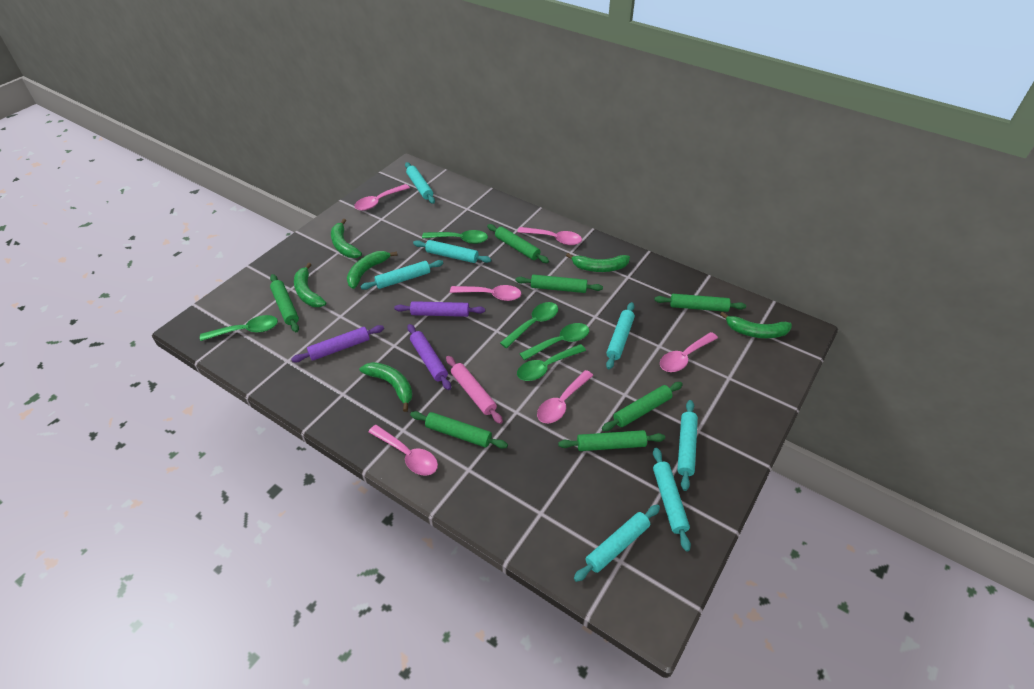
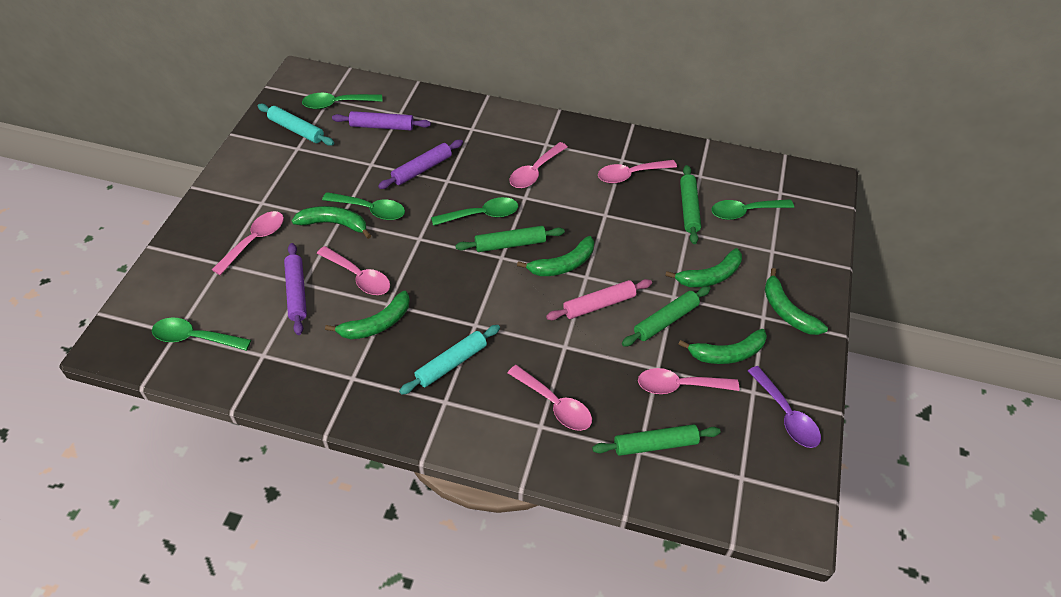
green rolling pin: [270,274,299,332] [410,411,508,449] [487,224,549,263] [516,275,603,293] [558,430,665,451] [602,382,683,431] [654,294,746,312] = 7 -> [455,226,565,252] [592,424,721,456] [622,286,711,347] [680,165,701,244] = 4
purple spoon: none = 0 -> [748,366,821,448] = 1
turquoise rolling pin: [360,260,443,290] [405,162,435,204] [413,240,491,263] [574,504,660,582] [606,302,635,369] [653,448,691,552] [677,400,698,491] = 7 -> [258,104,334,146] [399,325,500,395] = 2

